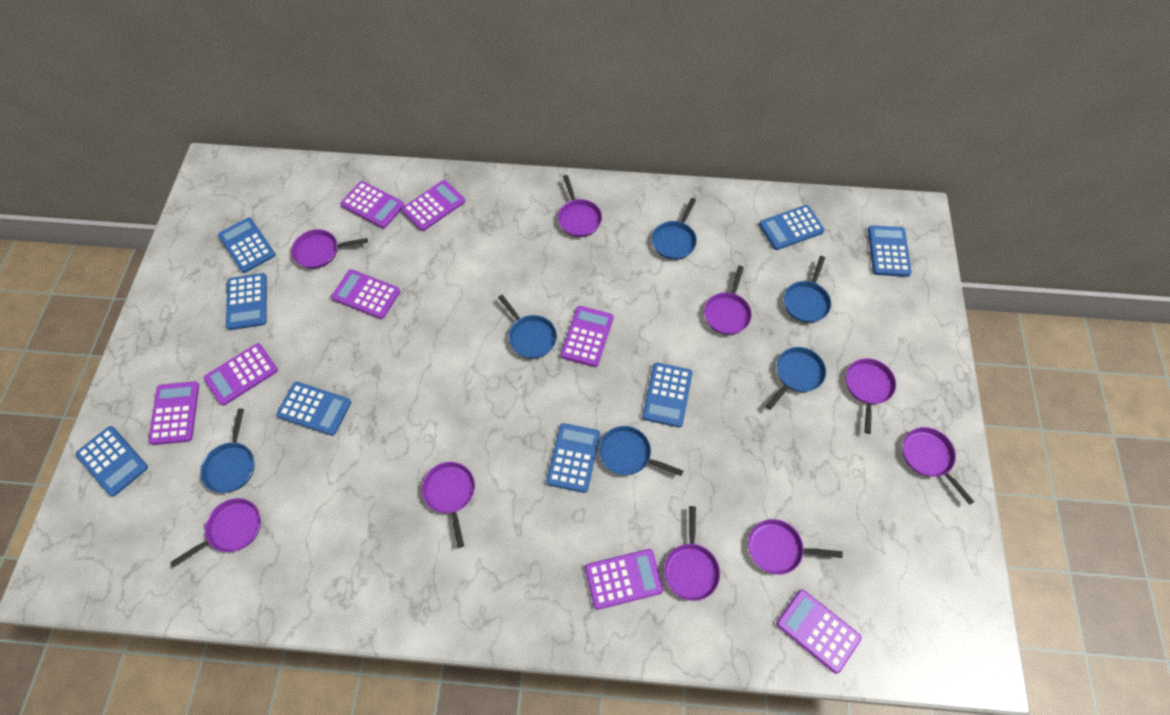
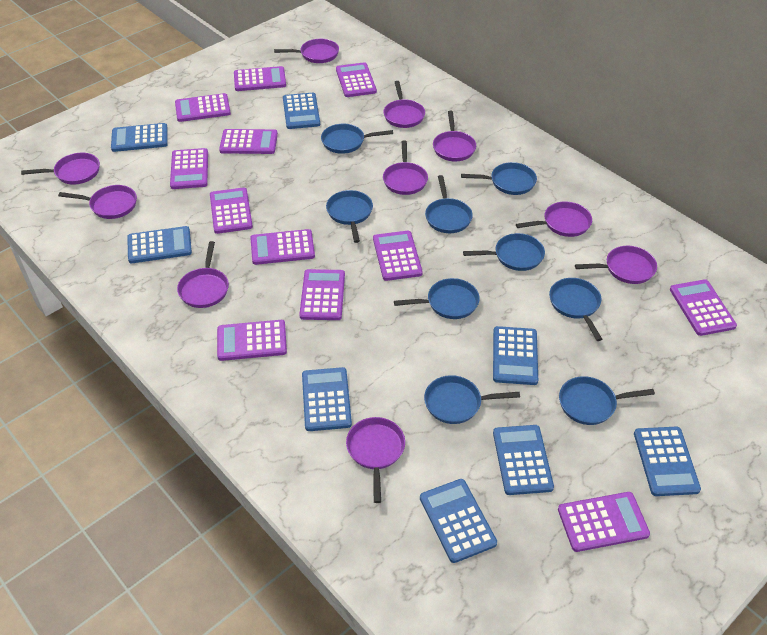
blue pan: [201,408,255,493] [498,295,557,359] [599,426,683,476] [652,198,697,260] [766,347,826,410] [784,256,831,323] = 6 -> [321,124,393,154] [326,190,373,243] [394,278,480,319] [424,375,520,424] [425,175,473,233] [461,162,537,195] [463,233,545,271] [549,278,602,341] [559,376,655,425] = 9
purple calculator: [148,381,199,445] [204,343,278,406] [331,269,400,319] [340,181,405,228] [401,180,465,231] [561,306,614,367] [585,549,663,610] [776,589,862,674] = 8 -> [170,148,208,189] [175,93,231,122] [210,187,253,234] [217,320,287,361] [219,129,278,154] [234,66,286,91] [251,229,315,265] [299,269,345,320] [336,62,377,97] [373,231,423,281] [558,492,650,552] [670,279,737,336] = 12
purple pan: [170,498,261,567] [291,229,368,269] [422,462,475,548] [558,175,602,237] [664,506,720,601] [704,266,752,335] [748,519,843,575] [846,358,896,434] [902,427,974,505] = 9 -> [21,153,100,185] [58,185,137,219] [177,241,229,308] [274,39,339,63] [346,417,405,503] [383,81,425,128] [383,141,428,195] [433,111,476,161] [516,201,592,237] [575,246,657,284] = 10

